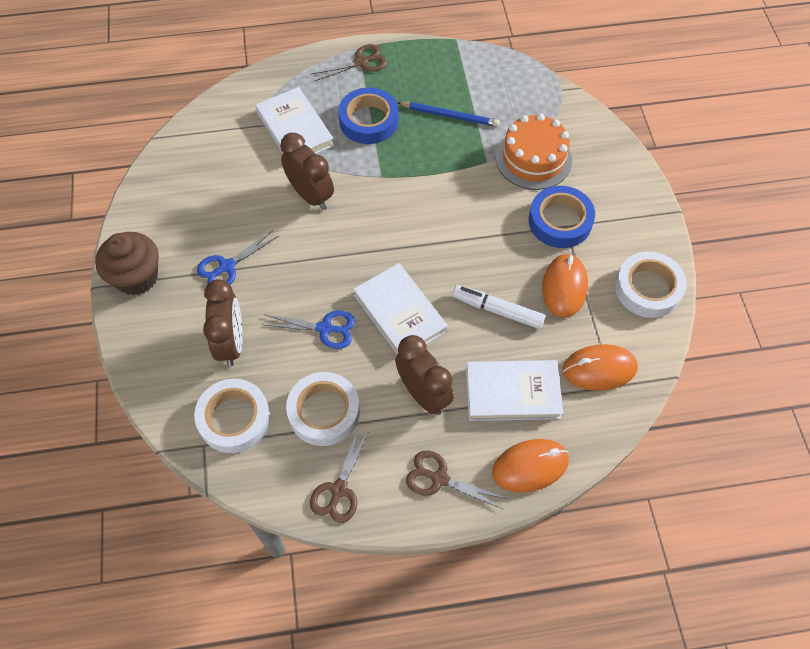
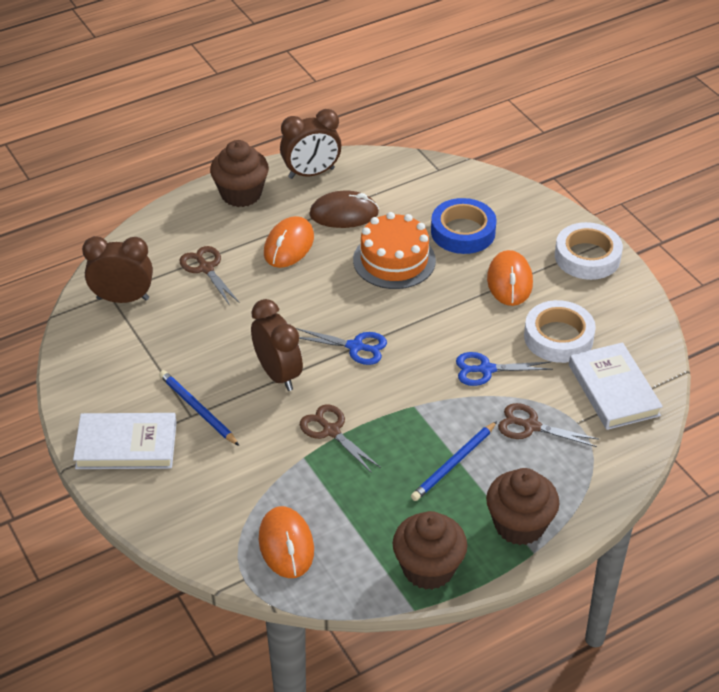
blue pencil: [398,102,500,127] = 1 -> [159,370,239,446] [411,421,497,501] = 2
blue tape: [338,88,398,144] [529,186,595,248] = 2 -> [431,198,497,254] = 1
brown cupcake: [95,232,159,295] = 1 -> [210,140,269,207] [393,511,467,590] [486,468,560,545] = 3
brown mouse: none = 0 -> [309,191,379,228] = 1
white book: [255,87,334,154] [353,263,448,355] [466,360,563,421] = 3 -> [73,413,177,469] [569,342,663,430] = 2
white marker: [453,285,546,329] = 1 -> none = 0
white tape: [194,379,270,453] [286,372,360,446] [615,252,687,318] = 3 -> [524,300,596,363] [555,222,623,280] = 2

